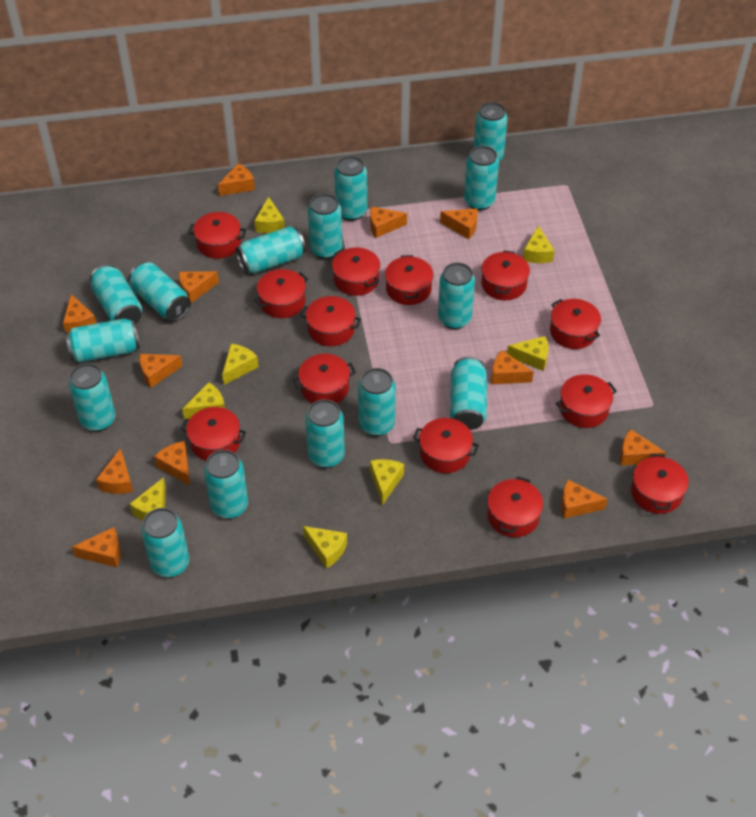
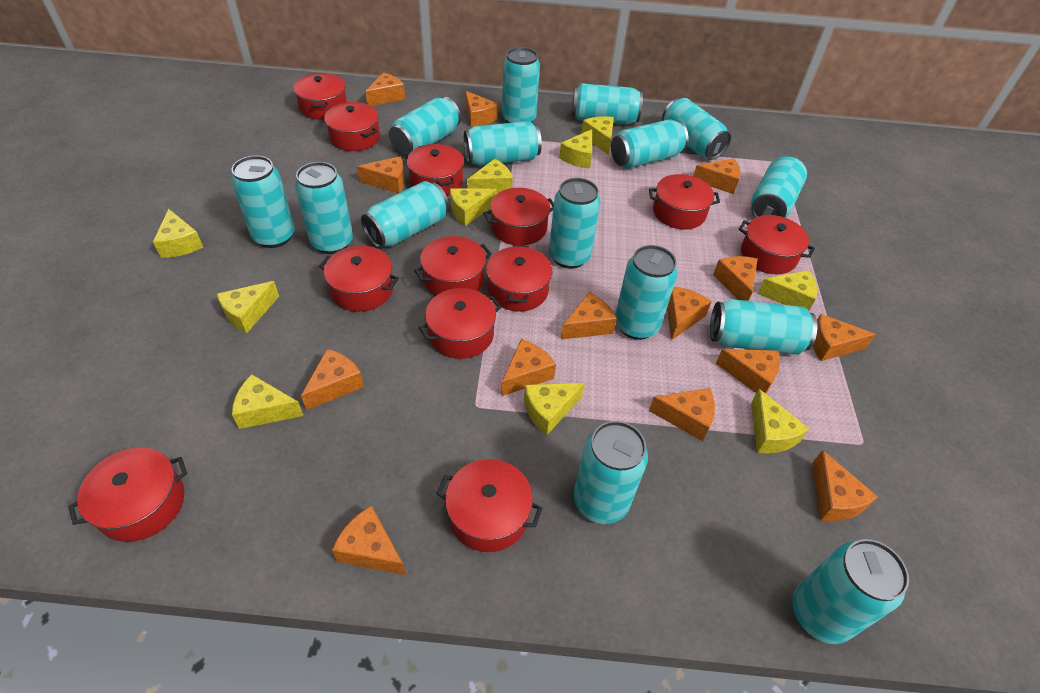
orange cheese: [63,294,96,333] [72,527,121,567] [96,448,133,494] [139,354,182,388] [154,441,190,486] [179,271,219,303] [218,164,255,196] [370,207,407,238] [440,209,478,239] [491,350,534,384] [561,480,608,519] [620,429,666,466] = 12 -> [301,349,364,410] [332,505,406,575] [357,156,405,193] [365,73,405,106] [465,91,498,127] [501,339,556,396] [561,292,617,340] [649,388,715,441] [667,287,712,340] [693,158,741,194] [713,256,758,301] [716,349,780,394] [812,450,878,521] [813,314,876,361] = 14
red pot: [181,407,246,461] [188,212,246,259] [254,269,308,318] [293,354,356,404] [300,296,361,346] [332,248,380,296] [385,255,433,305] [413,418,479,473] [481,250,530,300] [487,476,543,537] [550,299,601,349] [556,374,617,428] [631,454,689,514] = 13 -> [68,447,188,542] [293,73,347,120] [319,246,399,312] [324,102,380,151] [407,144,464,196] [414,236,492,296] [419,288,501,359] [436,459,542,552] [483,188,554,246] [486,245,553,311] [649,174,720,229] [739,215,815,274] = 12
yellow cheese: [130,477,166,520] [182,382,225,420] [222,344,259,385] [254,197,285,233] [303,526,347,568] [370,459,404,506] [507,336,548,371] [523,226,555,263] = 8 -> [153,209,203,258] [217,281,279,333] [232,374,303,429] [450,188,497,226] [467,159,513,194] [524,383,585,436] [559,129,592,169] [581,116,614,155] [751,389,809,454] [758,270,817,311] = 10

